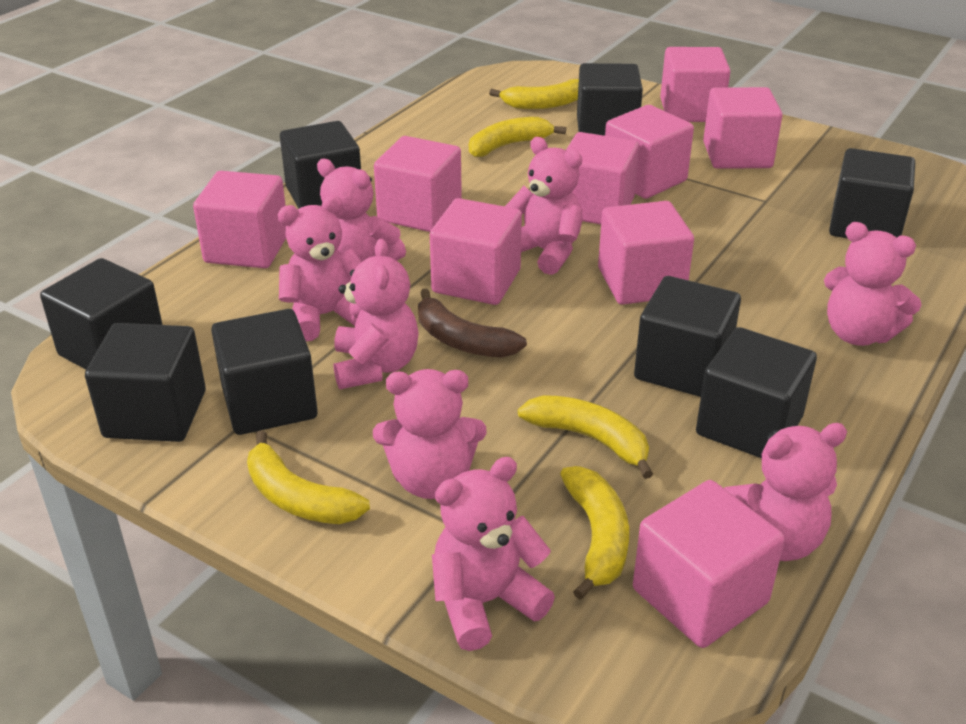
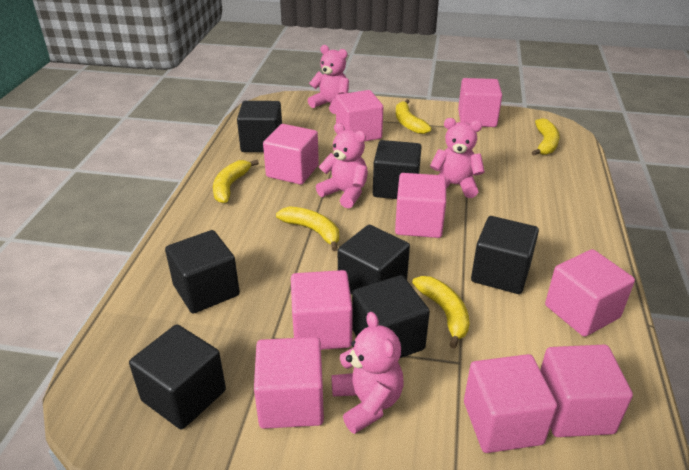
black cube: [40,258,163,369] [85,323,206,442] [211,309,318,435] [280,121,361,208] [577,63,643,136] [634,276,741,397] [696,327,817,458] [829,148,915,238] = 8 -> [129,324,226,429] [165,230,240,314] [237,101,282,152] [338,225,410,294] [352,275,430,358] [373,140,421,199] [471,216,539,294] = 7
brown banana: [418,289,527,358] = 1 -> none = 0
pink teddy bear: [278,195,362,341] [317,159,406,262] [334,239,419,389] [373,369,487,499] [432,457,555,651] [505,137,583,275] [724,423,847,561] [824,222,922,346] = 8 -> [308,45,349,114] [316,123,368,208] [331,312,403,434] [430,118,485,198] = 4

